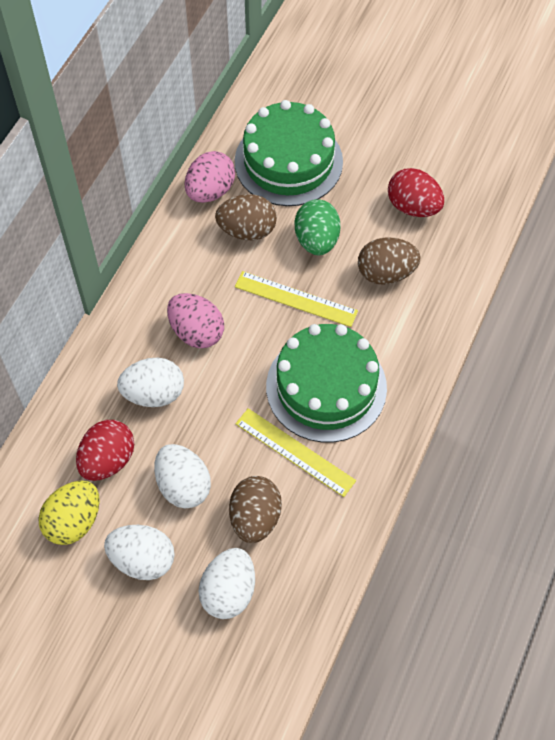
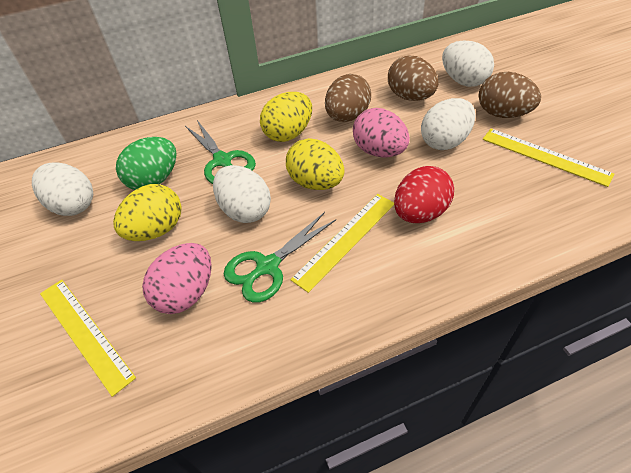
green cake: [235,100,343,206] [266,324,387,442] = 2 -> none = 0
green scissors: none = 0 -> [185,120,256,184] [224,212,336,303] = 2
red egg: [76,420,134,481] [388,168,444,217] = 2 -> [394,166,454,223] = 1
yellow egg: [38,481,100,545] = 1 -> [113,184,182,241] [260,92,312,142] [286,138,345,190] = 3
yellow ruler: [235,271,358,327] [235,408,356,497] = 2 -> [40,280,136,397] [290,194,394,293] [483,129,614,187] = 3

